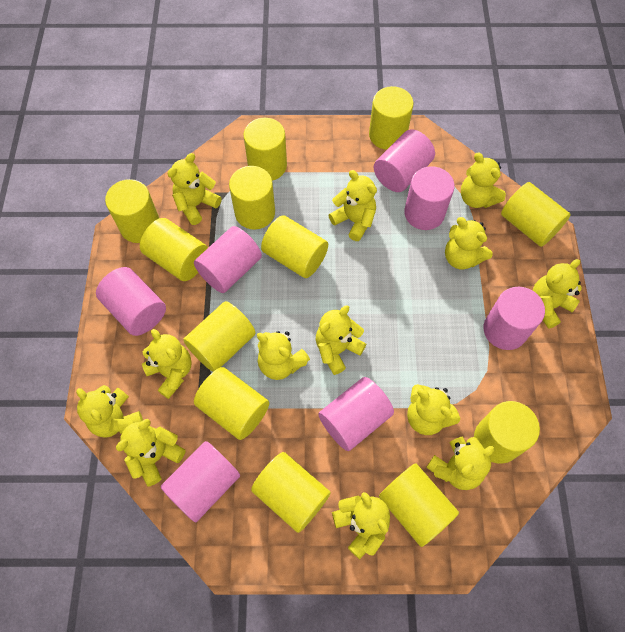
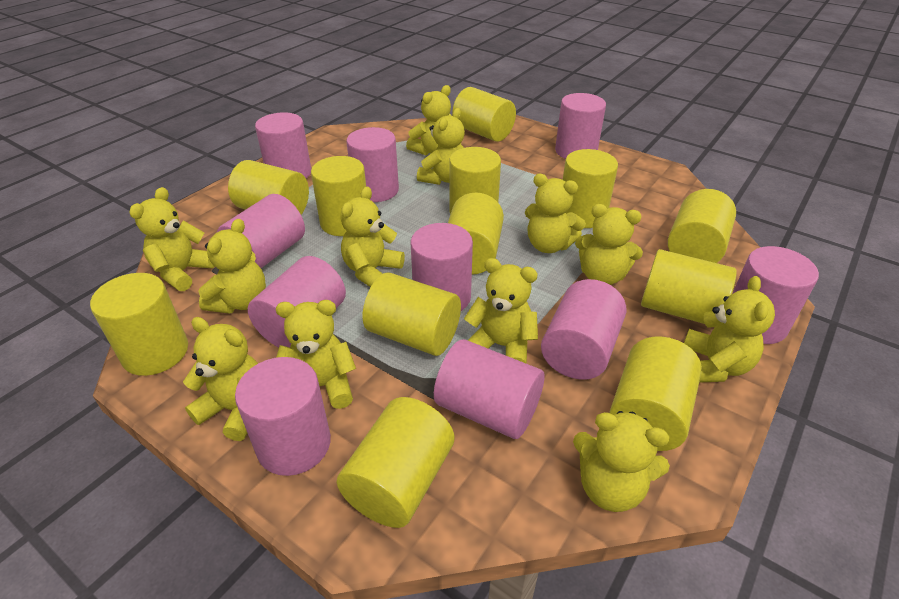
pink cylinder: [96,267,166,336] [161,441,240,523] [194,226,262,293] [318,377,394,451] [374,130,435,192] [404,166,455,230] [484,287,545,350] = 7 -> [217,194,305,268] [235,357,331,476] [248,256,346,348] [255,112,311,178] [346,127,399,202] [411,223,473,311] [434,339,545,439] [541,279,627,380] [555,93,606,159] [732,246,819,344] = 10
yellow teddy bear: [76,385,143,438] [116,419,186,486] [142,329,192,399] [168,153,222,225] [257,331,310,380] [315,305,366,375] [329,170,377,241] [332,492,390,559] [407,384,460,435] [426,436,495,490] [445,217,493,270] [461,152,506,208] [532,259,582,329] = 13 -> [129,187,215,291] [183,317,258,441] [198,219,266,314] [276,300,356,409] [340,186,405,287] [406,85,451,155] [417,108,465,185] [464,258,538,364] [525,174,586,253] [573,411,670,512] [575,204,643,285] [684,276,775,383] = 12

